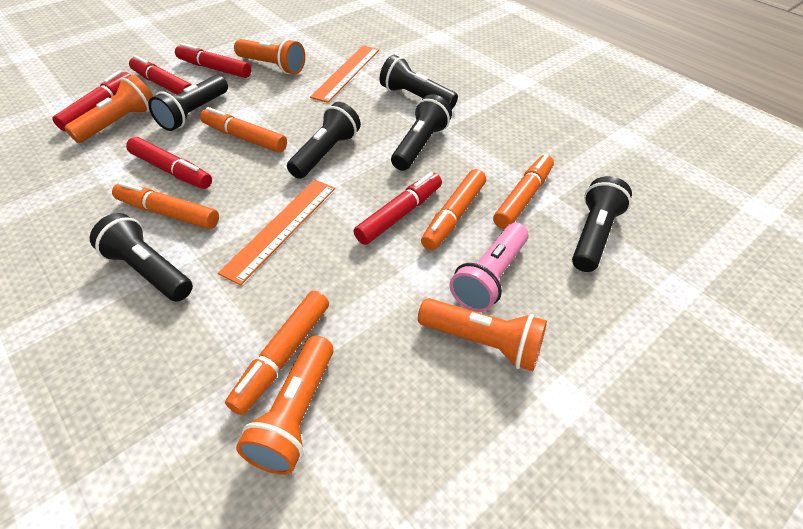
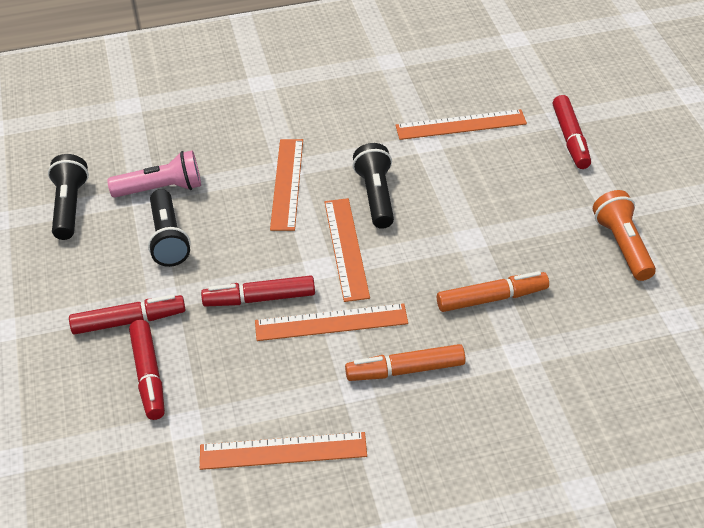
black flashlight: [90,213,193,302] [148,75,228,131] [287,102,361,179] [380,55,458,109] [391,94,452,171] [572,176,632,272] = 6 -> [48,154,89,240] [148,189,191,267] [352,143,394,229] = 3
orange flashlight: [64,75,154,143] [234,39,305,74] [236,336,333,475] [418,298,547,371] = 4 -> [593,190,656,281] = 1
orange marker: [112,182,219,229] [200,107,287,153] [225,291,329,415] [421,169,486,250] [493,154,554,229] = 5 -> [345,344,466,381] [437,271,549,312] = 2
orange ruler: [218,180,335,285] [310,45,379,103] = 2 -> [200,432,367,470] [255,303,408,341] [270,139,303,231] [325,198,370,302] [395,109,527,140] = 5
red marker: [52,70,131,131] [126,137,212,189] [129,55,192,95] [175,43,251,78] [354,172,442,245] = 5 -> [69,295,186,335] [129,320,165,420] [201,275,315,307] [553,95,591,169] = 4

